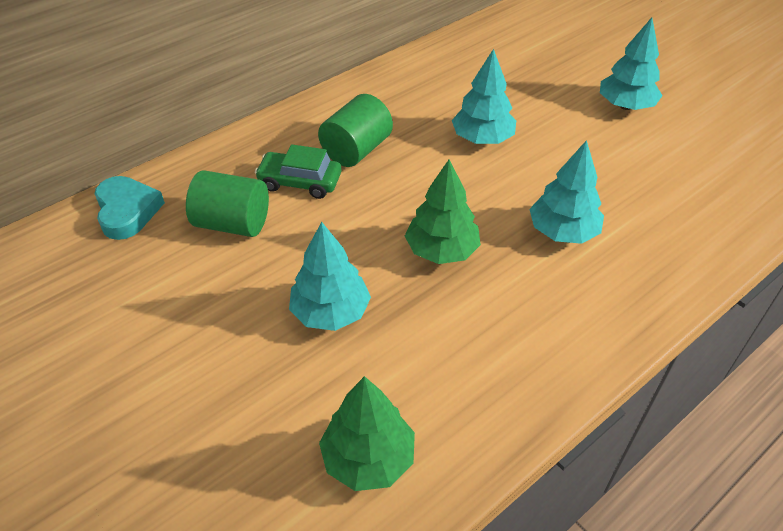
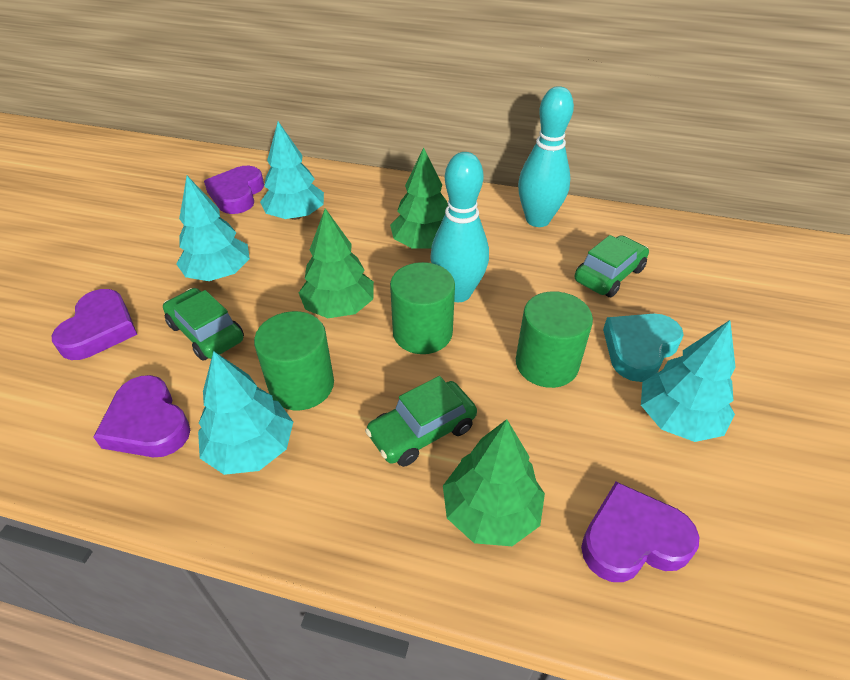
green car: [255,144,341,199] = 1 -> [163,288,244,360] [365,376,477,467] [574,235,649,297] = 3
green cylinder: [186,170,269,237] [318,94,393,167] = 2 -> [254,311,334,410] [390,262,455,354] [516,291,593,388] = 3
green tree: [319,376,415,491] [405,160,481,264] = 2 -> [299,208,374,318] [390,148,448,249] [443,419,545,546] = 3
purple heart: none = 0 -> [52,289,137,360] [94,375,190,457] [204,166,264,214] [581,482,699,582] = 4
turquoise bowling pin: none = 0 -> [430,152,489,302] [518,86,574,227] = 2

